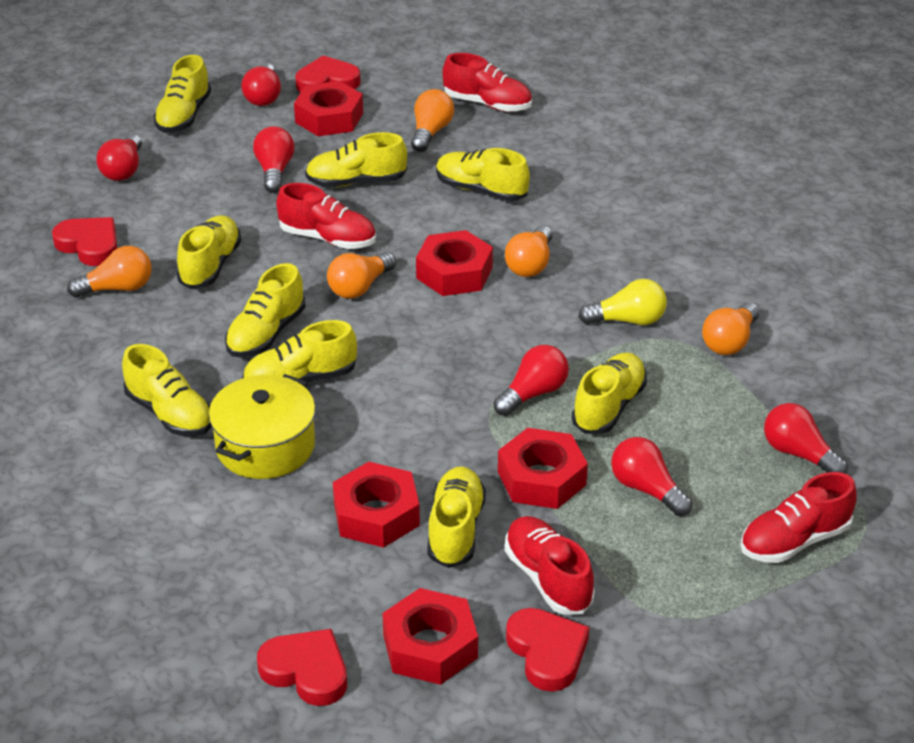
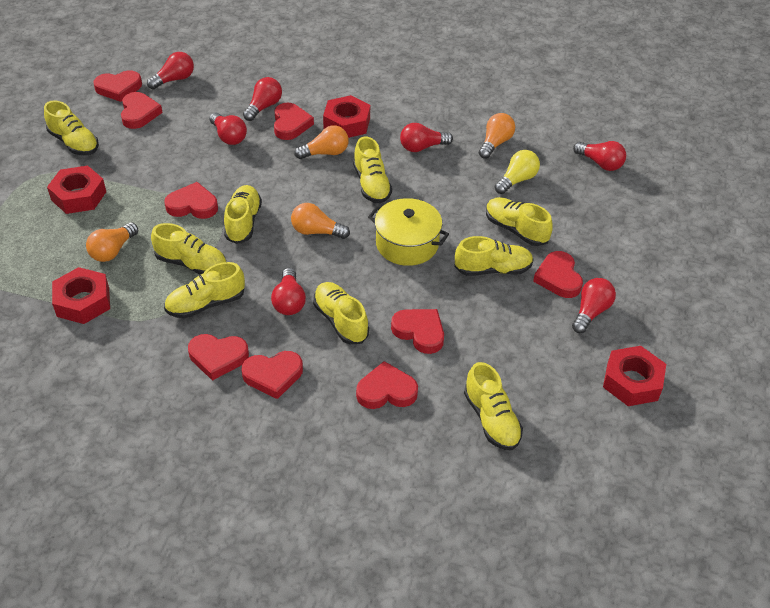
orange light bulb: [67,246,152,298] [327,252,396,299] [411,89,454,152] [505,226,552,277] [702,302,760,355] = 5 -> [86,222,138,262] [291,203,350,239] [294,125,349,159] [479,113,515,159] = 4
red heart: [52,217,117,266] [257,629,347,706] [295,56,360,92] [506,608,589,692] = 4 -> [93,70,142,102] [121,92,163,129] [164,182,218,219] [188,334,249,381] [241,351,303,399] [274,103,314,140] [356,361,418,409] [391,309,444,354] [533,251,583,298] = 9
red light bulb: [97,134,142,181] [241,63,281,106] [253,126,294,193] [494,345,569,416] [611,437,692,516] [764,403,848,474] = 6 -> [147,52,194,89] [209,113,247,145] [243,77,282,121] [271,268,306,315] [400,123,453,152] [572,278,616,333] [573,141,626,171] = 7
red nut: [294,81,363,136] [333,462,420,548] [382,588,478,685] [416,230,493,296] [498,428,588,509] = 5 -> [47,166,106,214] [52,267,110,324] [323,95,370,138] [603,346,666,406] = 4
red shoe: [276,183,376,249] [442,53,532,112] [505,516,595,615] [740,472,857,563] = 4 -> none = 0

